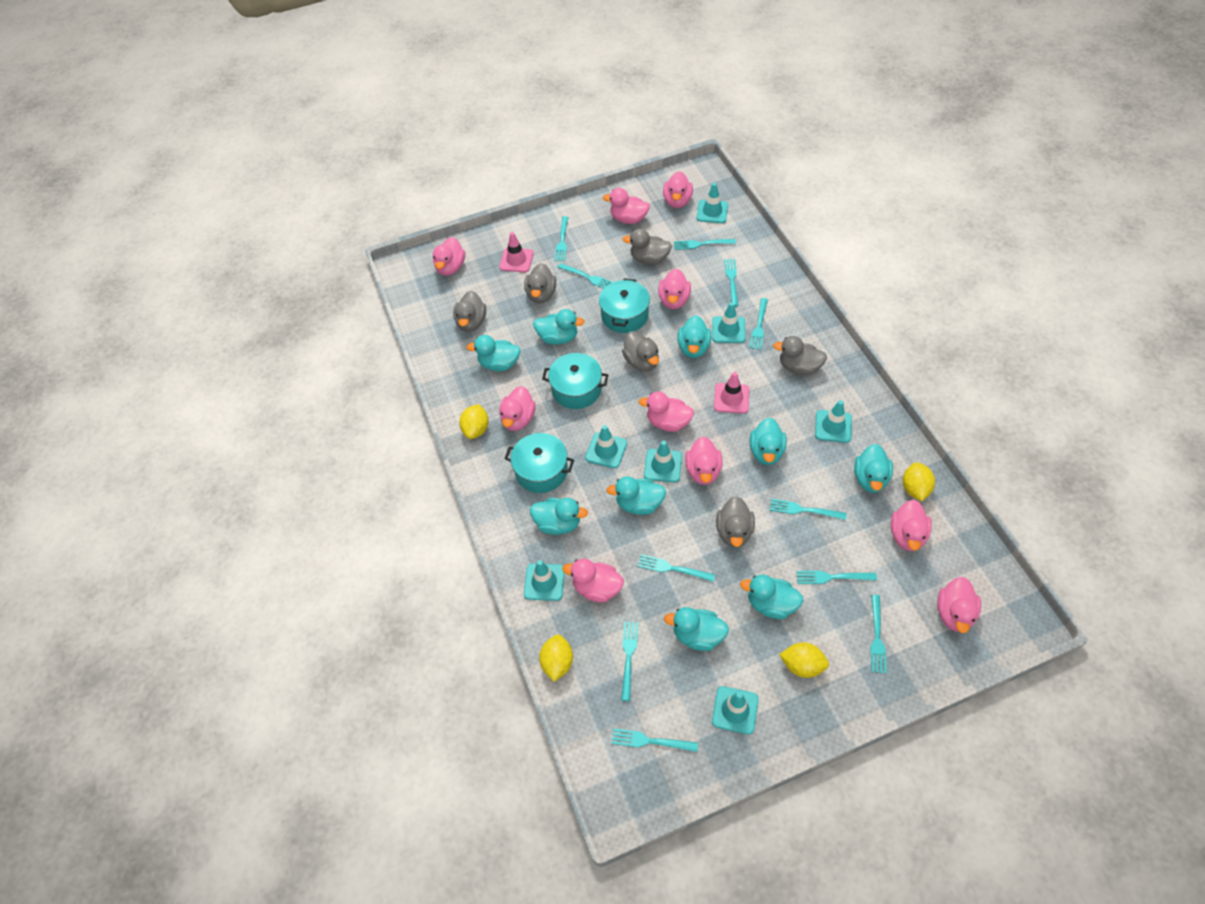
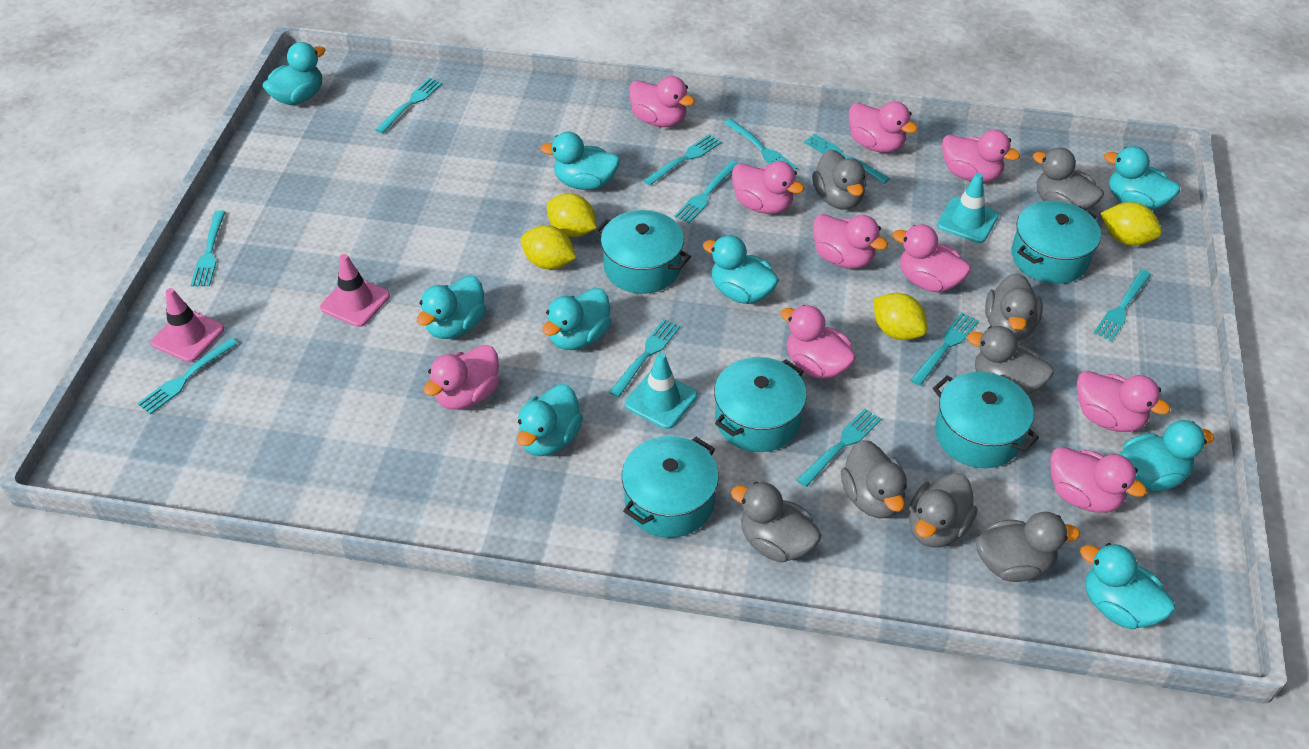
grey duck: [453,291,486,332] [524,263,556,303] [622,331,659,371] [623,229,672,265] [716,496,755,548] [773,336,827,376] = 6 -> [731,482,821,562] [812,150,866,210] [841,440,907,518] [909,472,978,547] [967,326,1054,395] [976,512,1080,582] [985,273,1043,341] [1033,148,1104,210] = 8
turquoise pot: [504,433,574,493] [542,353,608,409] [599,278,650,333] = 3 -> [595,210,691,294] [622,436,719,538] [714,357,807,452] [933,372,1039,468] [1011,201,1101,284] = 5
turquoise traffic cone: [524,560,565,601] [585,425,627,468] [644,441,682,482] [697,183,728,223] [712,302,745,343] [712,686,759,735] [815,400,852,443] = 7 -> [625,353,697,429] [937,173,999,243] = 2

